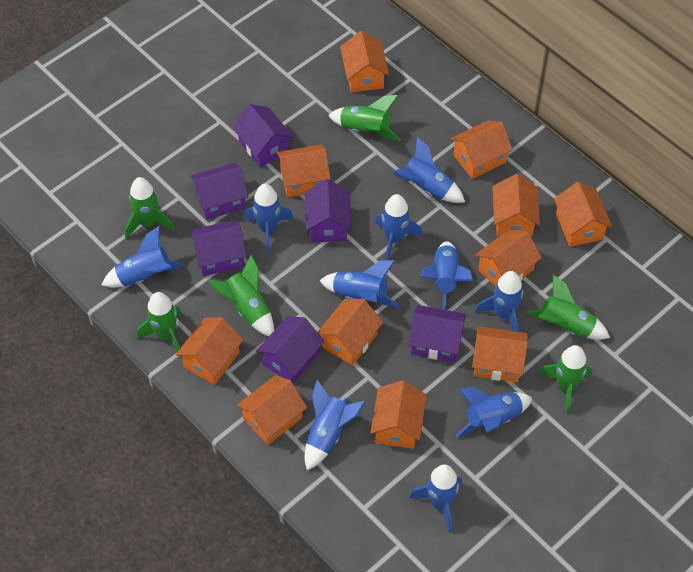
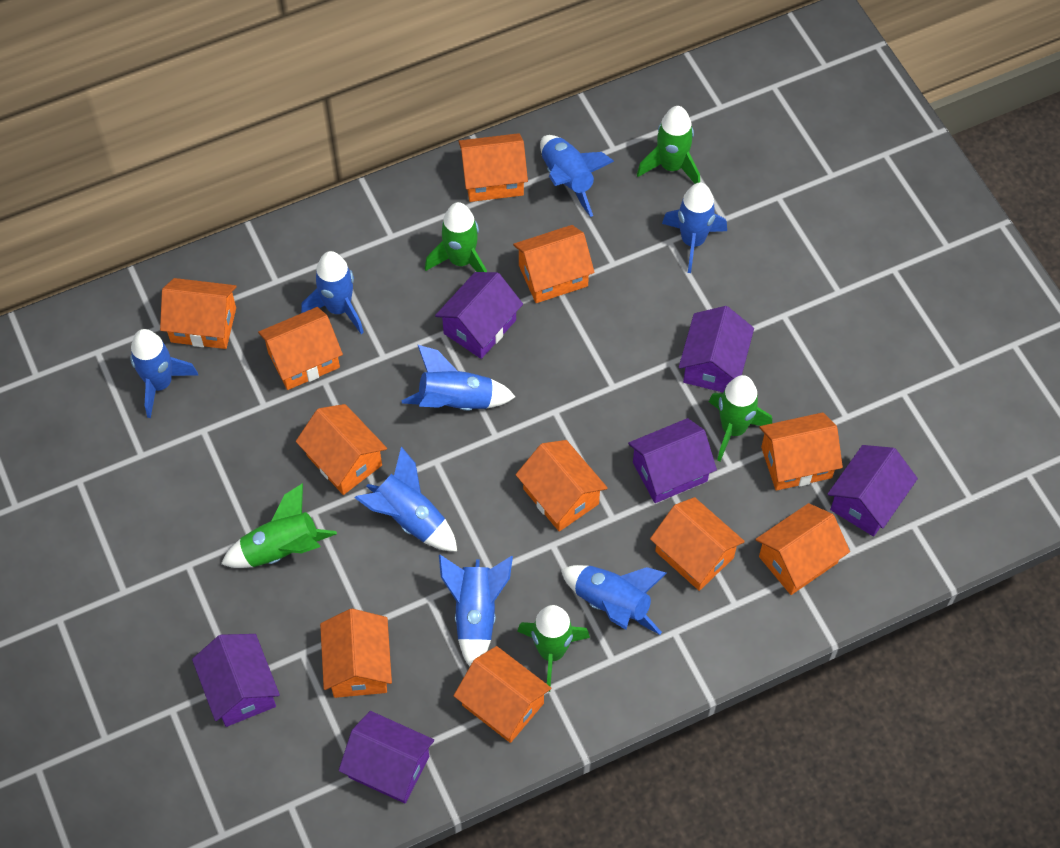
blue rocket: [102,226,184,288] [244,184,293,253] [305,380,366,470] [320,260,399,308] [375,194,422,261] [392,137,465,203] [409,464,462,532] [421,241,473,310] [456,387,532,437] [475,271,523,332] = 10 -> [130,329,198,418] [301,251,364,334] [355,447,457,552] [402,345,515,411] [439,555,513,667] [540,135,614,217] [561,565,667,635] [662,182,727,273] = 8
green rocket: [125,177,174,239] [137,292,182,357] [209,255,274,336] [328,95,401,141] [527,275,610,340] [539,345,592,414] = 6 -> [221,483,337,568] [425,202,487,272] [517,605,590,692] [637,106,700,184] [709,375,772,462] = 5

